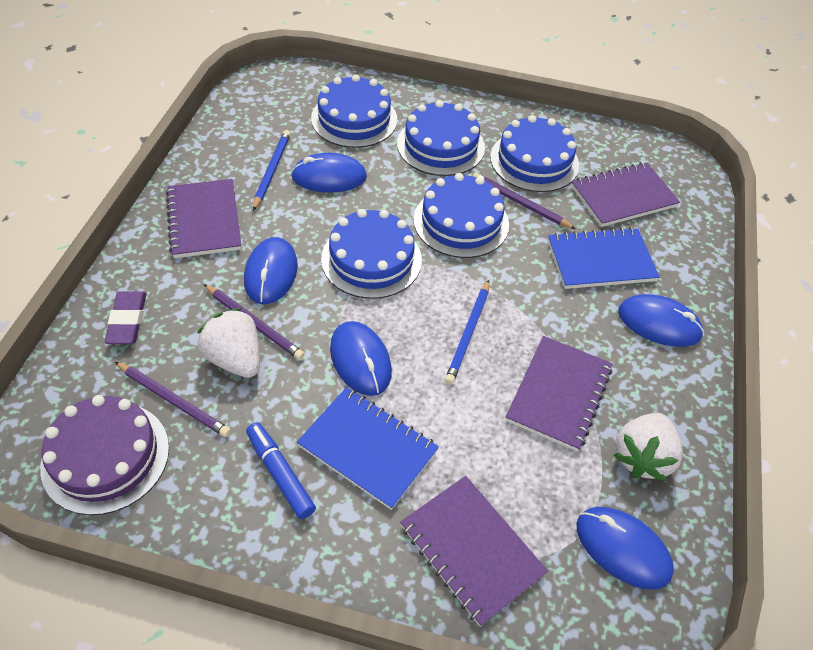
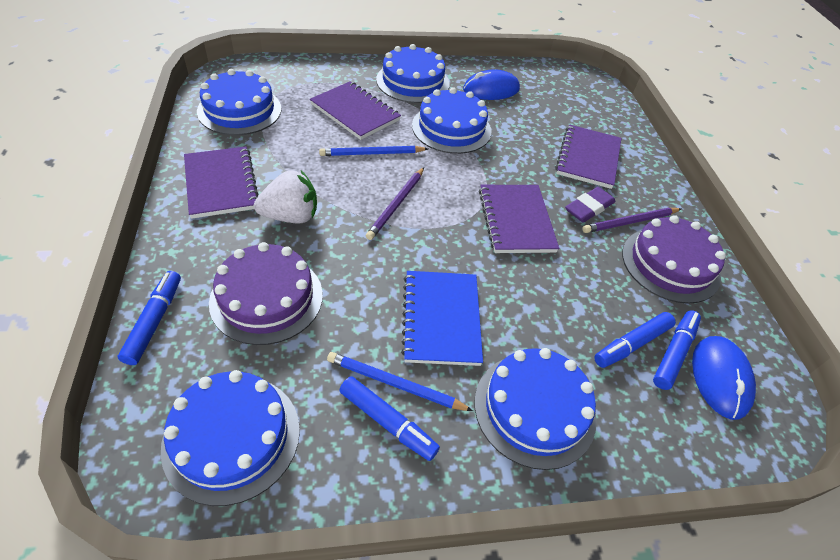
blue marker: [246,422,316,519] = 1 -> [118,271,181,365] [339,376,440,461] [594,312,676,368] [653,310,701,390] = 4
blue mouse: [244,237,298,304] [291,153,367,193] [330,321,392,396] [576,507,674,589] [618,294,704,347] = 5 -> [463,69,520,100] [692,336,756,420] = 2
blue notebook: [297,387,439,510] [548,227,660,289] = 2 -> [401,271,483,366] = 1
purple cake: [40,395,169,515] = 1 -> [209,242,323,345] [622,215,726,304] = 2
purple pencil: [115,362,231,437] [204,284,305,360] [473,172,576,229] = 3 -> [366,167,424,240] [582,208,681,233] = 2
white strawberry: [197,308,260,378] [614,413,683,481] = 2 -> [254,170,317,223] = 1

